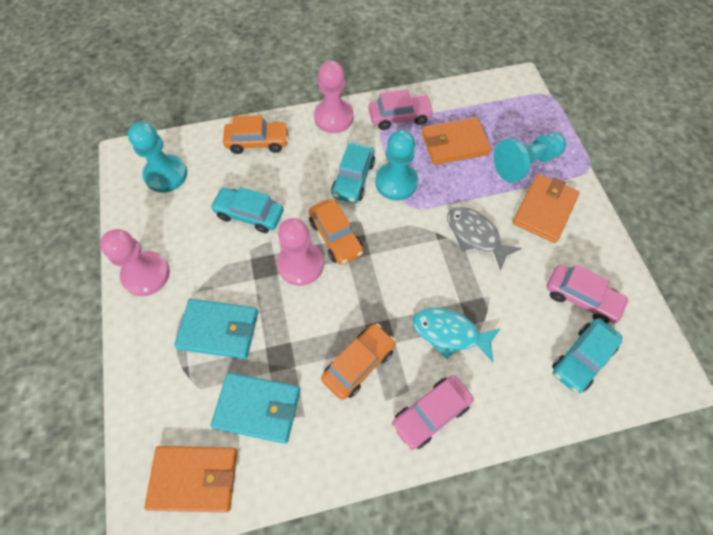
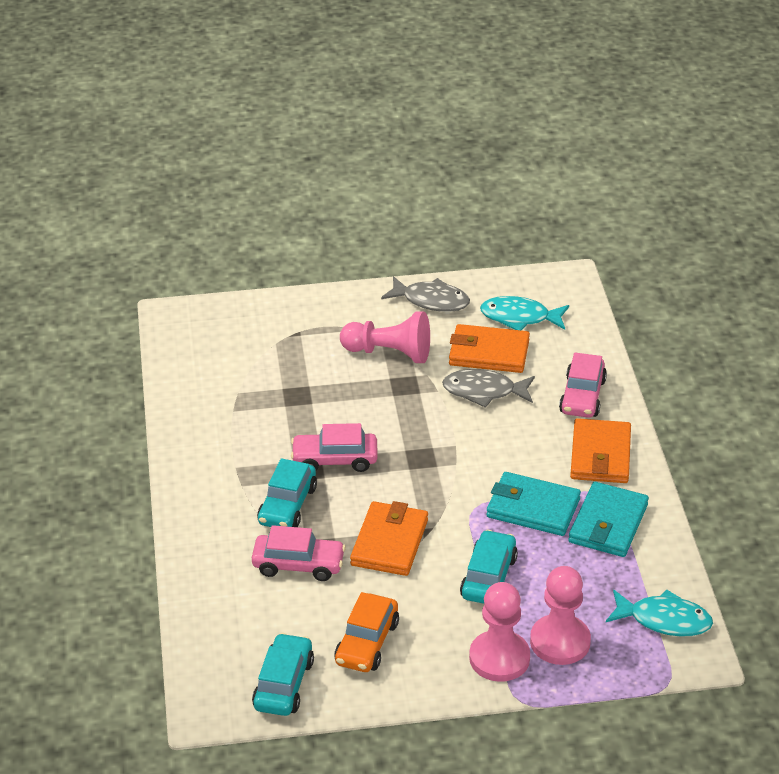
grey fish: [447,207,522,271] = 1 -> [381,276,470,312] [442,369,535,408] = 2
orange car: [223,115,289,154] [309,199,363,265] [321,323,396,400] = 3 -> [334,592,399,672] = 1
turquoise fish: [413,308,501,362] = 1 -> [480,296,569,330] [606,589,713,637] = 2
turquoise pawn: [128,122,187,193] [375,130,418,201] [493,133,566,183] = 3 -> none = 0

